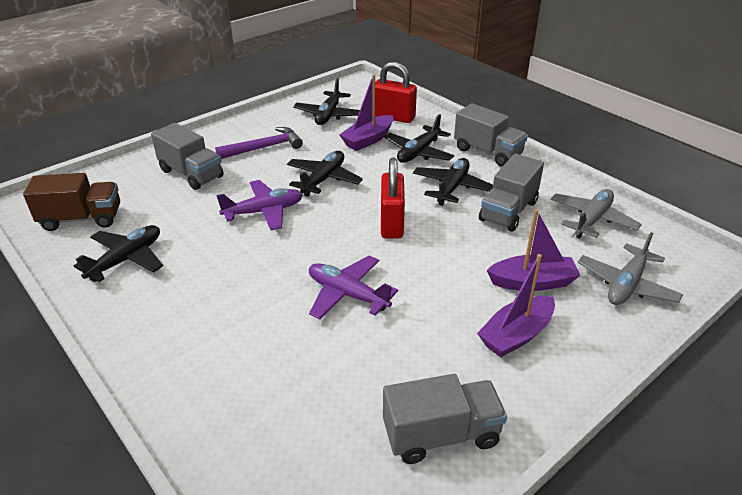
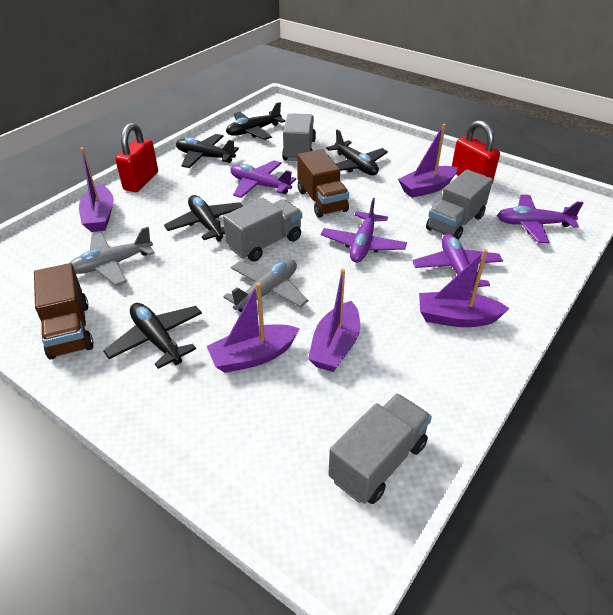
brown truck: [23,173,120,231] = 1 -> [34,263,94,359] [297,149,349,218] = 2
purple boat: [339,75,393,151] [477,254,555,357] [487,209,580,291] = 3 -> [79,147,114,232] [207,283,300,373] [308,269,360,372] [398,124,458,198] [419,249,509,327] = 5
purple hammer: [215,127,303,159] = 1 -> none = 0
purple plane: [216,180,303,230] [309,256,398,320] = 2 -> [230,160,296,198] [321,198,407,263] [413,234,503,292] [497,195,583,243] = 4

